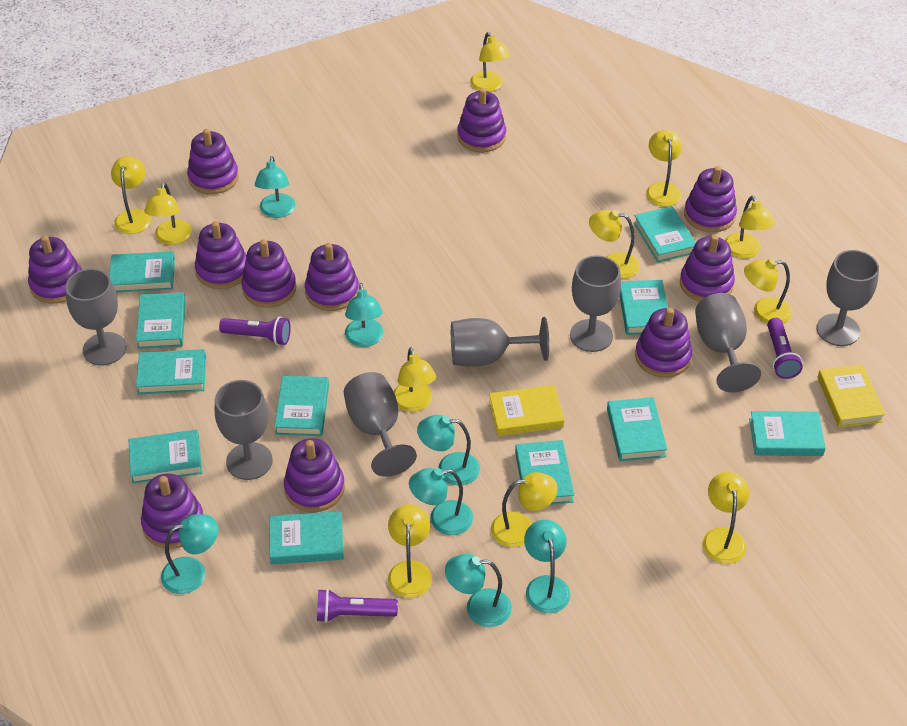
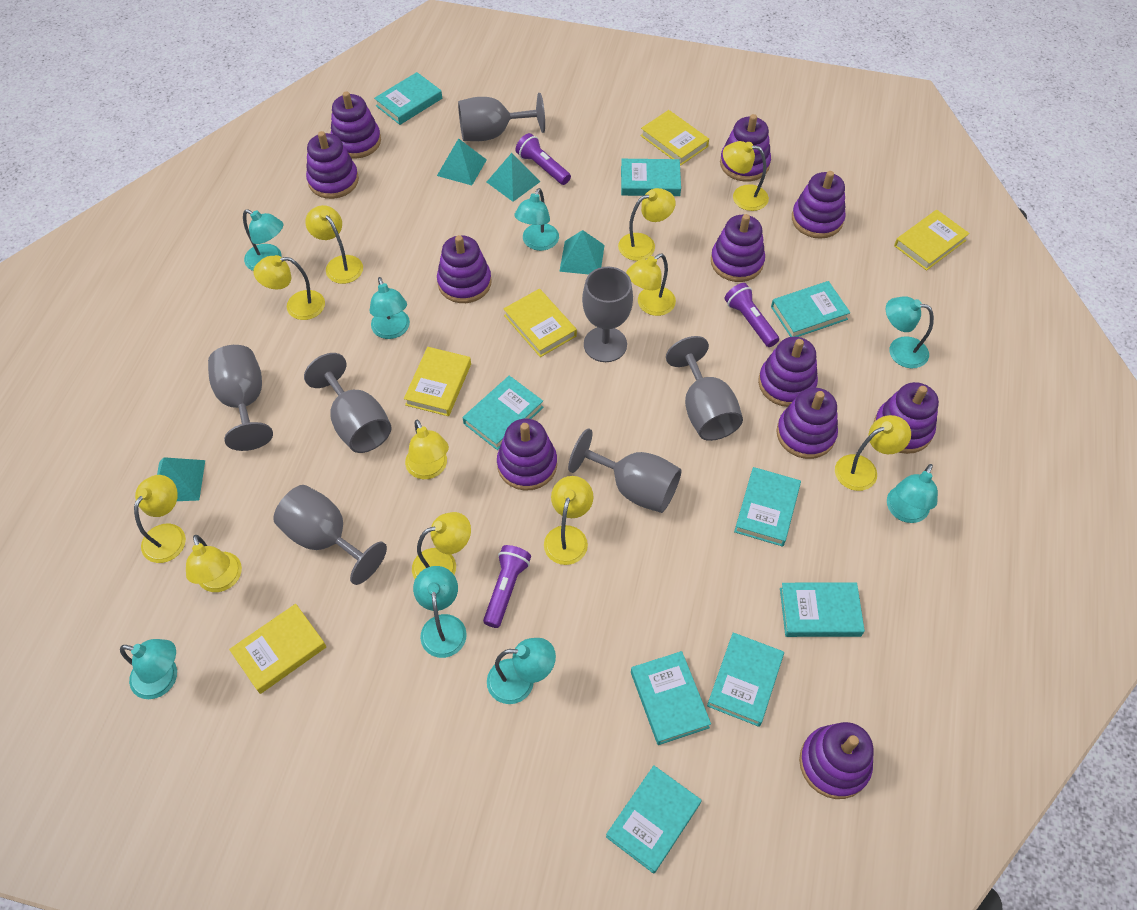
turquoise book: [109,251,175,292] [129,430,202,484] [136,292,186,349] [136,349,206,395] [269,511,344,564] [274,376,329,436] [515,440,574,505] [607,397,668,461] [620,280,668,335] [633,206,696,263] [749,411,826,456] = 11 -> [374,72,442,125] [463,376,544,450] [606,765,702,874] [621,159,681,196] [631,651,711,745] [707,632,784,727] [734,467,801,547] [771,281,850,337] [780,582,865,637] = 9
turquoise lamp: [161,514,218,594] [255,156,296,218] [345,283,383,347] [409,468,473,535] [417,415,480,485] [445,554,512,627] [524,520,570,613] = 7 -> [120,639,177,699] [243,209,283,271] [370,277,410,339] [413,566,467,658] [487,638,556,704] [514,188,559,251] [886,296,934,368] [887,464,938,523] = 8
turquoise pyramid: none = 0 -> [157,457,205,501] [437,138,487,185] [487,153,541,202] [559,230,605,275] = 4
yellow book: [489,385,564,436] [818,364,886,428] = 2 -> [229,604,327,694] [404,347,471,416] [503,289,577,357] [641,110,709,166] [894,210,970,271] = 5

